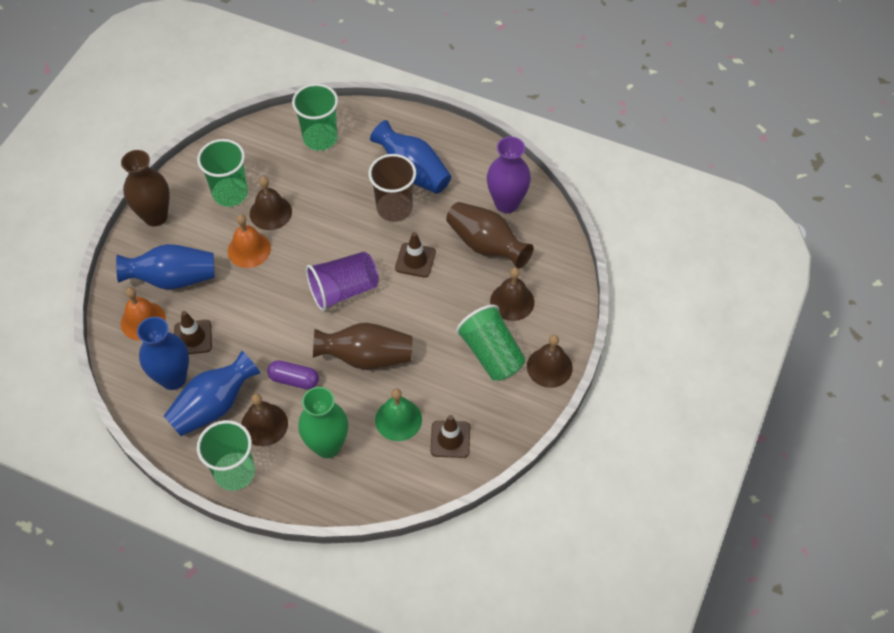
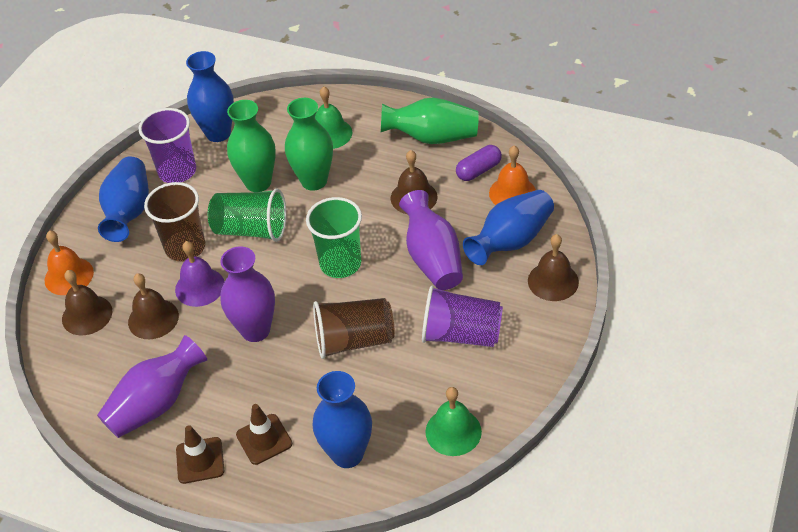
brown cup: [368,154,416,222] = 1 -> [144,182,205,261] [313,298,395,359] = 2
brown traffic cone: [174,311,212,354] [395,232,436,278] [431,415,470,458] = 3 -> [176,425,224,484] [236,404,292,465] = 2
brown vase: [121,150,170,226] [313,323,412,370] [446,202,534,269] = 3 -> none = 0
green bell: [375,389,422,441] = 1 -> [315,86,352,149] [425,387,482,456] = 2
green cup: [197,139,248,207] [197,420,255,491] [292,84,338,151] [456,304,525,381] = 4 -> [208,189,286,242] [306,197,362,278] = 2
green vase: [298,387,348,458] = 1 -> [227,100,276,192] [285,98,333,191] [381,98,479,144] = 3
purple bell: none = 0 -> [175,241,224,307] = 1
purple cup: [306,252,379,311] = 1 -> [139,108,196,183] [422,286,503,347] = 2
purple vase: [487,136,531,213] = 1 -> [97,335,207,438] [220,246,275,342] [399,190,463,290] = 3

